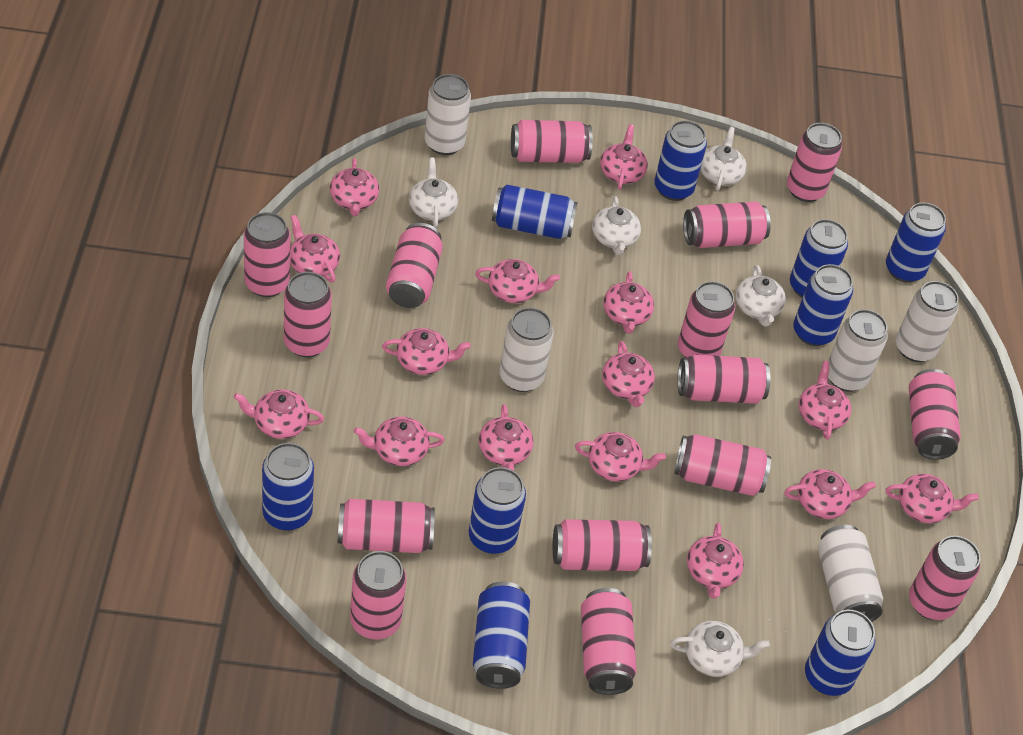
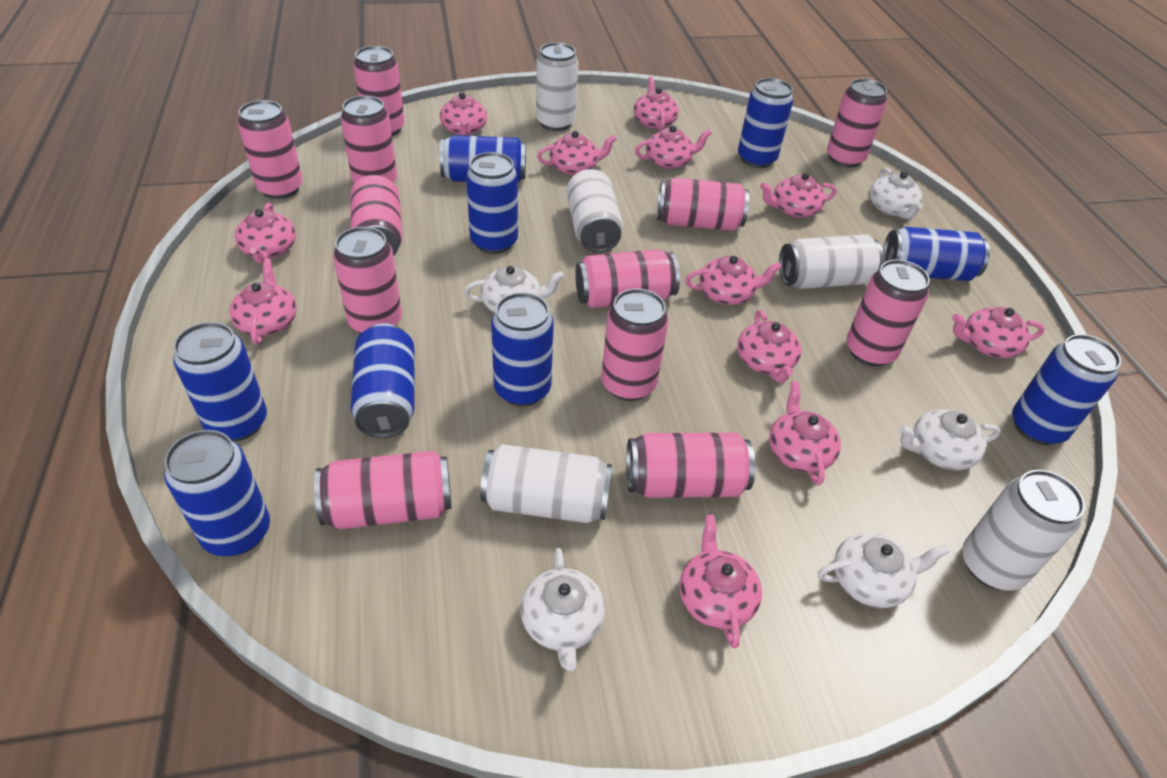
pink can: [244,212,290,297] [284,272,332,357] [338,499,435,553] [350,551,406,639] [386,223,443,308] [511,120,593,163] [553,519,652,571] [581,588,637,695] [674,434,771,496] [678,281,735,358] [678,354,770,404] [683,201,771,248] [787,123,842,202] [909,369,961,459] [909,536,981,620] = 15 -> [238,100,303,199] [314,451,452,529] [333,227,402,334] [341,96,397,183] [350,175,402,256] [354,46,405,136] [575,249,680,308] [601,288,668,401] [626,433,755,498] [657,178,749,231] [827,79,887,168] [846,260,930,367] = 12
pink teapot: [234,389,324,439] [290,215,340,283] [330,158,379,216] [354,416,445,466] [382,328,471,375] [475,259,560,303] [479,404,533,471] [575,432,666,482] [600,124,648,190] [602,341,655,407] [603,271,654,334] [687,523,744,599] [784,469,876,519] [799,361,851,440] [886,474,979,523] = 15 -> [229,258,297,344] [235,203,296,263] [440,92,487,136] [537,131,617,175] [634,77,679,131] [635,126,712,169] [679,515,762,648] [685,256,782,305] [737,310,801,383] [760,173,837,218] [769,381,841,485] [952,307,1045,358] = 12

